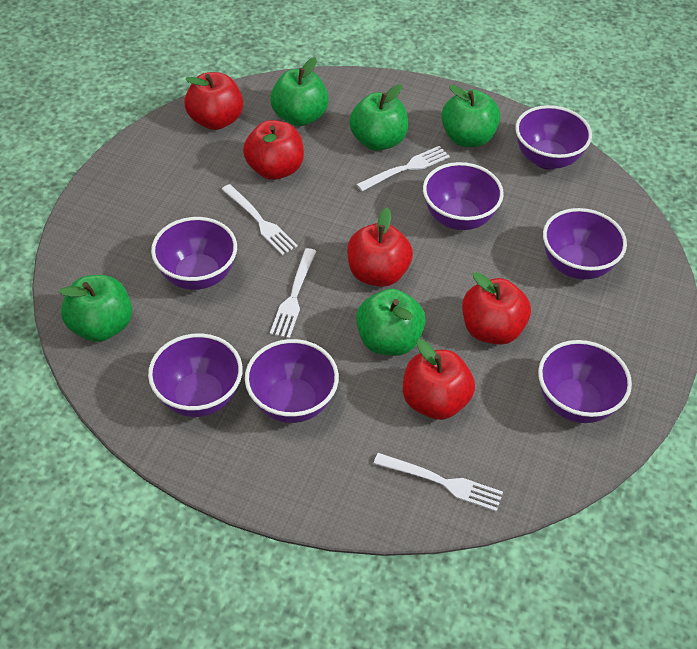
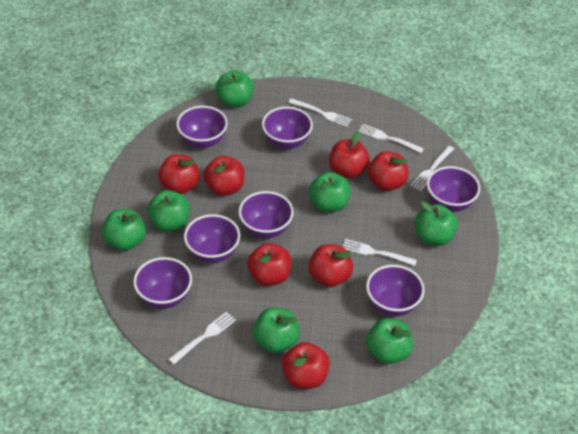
green apple: [59,275,132,342] [270,57,329,126] [349,84,408,151] [356,289,426,356] [441,85,500,147] = 5 -> [102,209,146,251] [147,190,190,231] [215,70,254,107] [253,308,300,353] [309,172,351,212] [366,318,413,364] [415,201,458,246] = 7
red apple: [184,72,243,130] [243,120,304,180] [347,208,413,287] [403,339,475,420] [462,272,531,345] = 5 -> [158,154,200,194] [203,156,245,196] [247,243,292,286] [282,342,330,389] [308,244,353,287] [329,131,370,178] [368,151,409,191] = 7
white fork: [221,184,298,255] [270,248,317,339] [356,146,450,191] [373,453,503,512] = 4 -> [168,312,236,365] [288,98,352,127] [343,239,417,266] [358,124,424,153] [410,146,454,191] = 5

